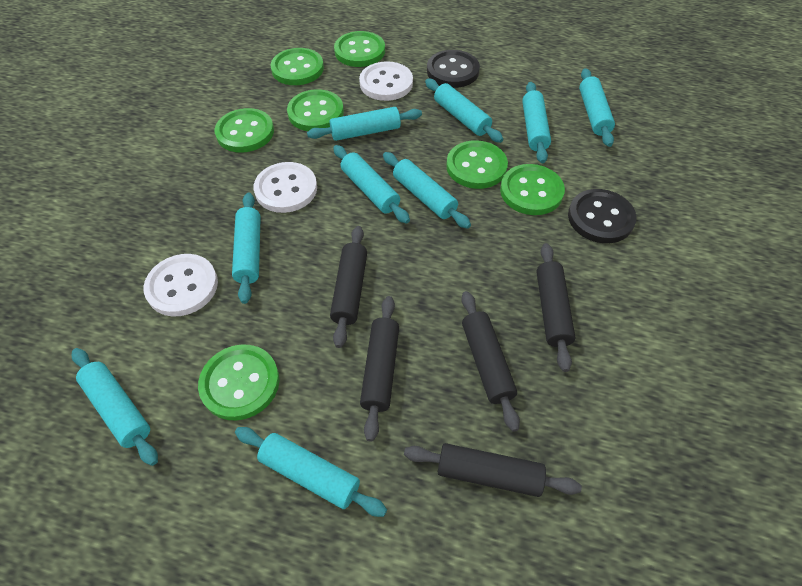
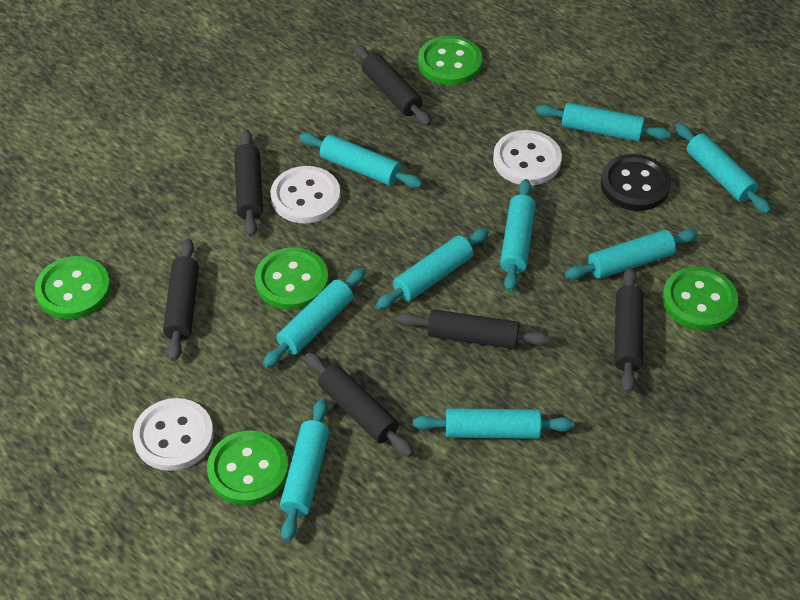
black button: [427,50,480,88] [568,189,637,243] = 2 -> [601,154,671,211] = 1
black rolling pin: [330,226,367,348] [360,296,399,442] [404,443,582,497] [461,291,520,432] [537,243,576,372] = 5 -> [163,239,199,361] [234,130,263,237] [305,353,413,457] [354,45,431,126] [398,309,550,349] [614,267,644,393] = 6
green button: [198,344,279,421] [215,108,274,153] [271,48,324,85] [287,89,344,131] [334,31,385,67] [446,140,508,189] [500,164,565,215] = 7 -> [35,256,111,319] [207,430,289,506] [255,247,329,310] [418,36,482,86] [662,267,738,331] = 5

